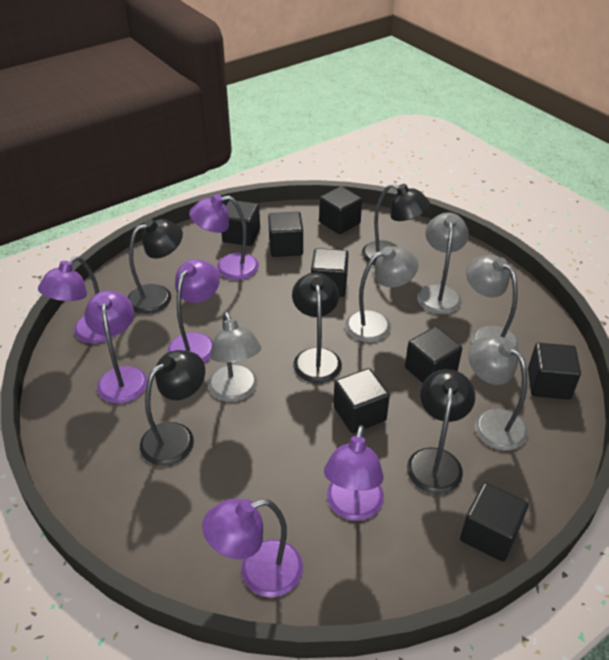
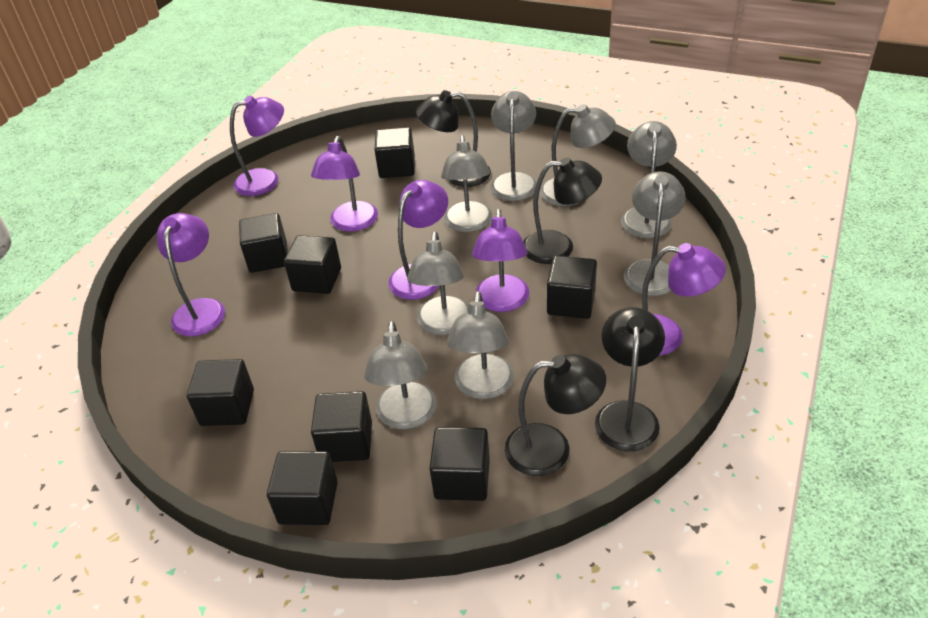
black lamp: [127,219,183,314] [140,350,205,466] [292,272,342,383] [362,184,430,265] [407,369,475,494] = 5 -> [416,90,491,187] [505,354,606,476] [523,157,602,264] [595,307,665,451] = 4
grey lamp: [208,312,261,402] [345,246,419,342] [417,213,469,314] [466,255,519,351] [468,336,528,451] = 5 -> [364,321,437,429] [407,231,469,335] [441,135,493,232] [447,291,514,399] [491,91,537,201] [540,104,616,206] [621,121,677,238] [624,171,686,296] = 8

